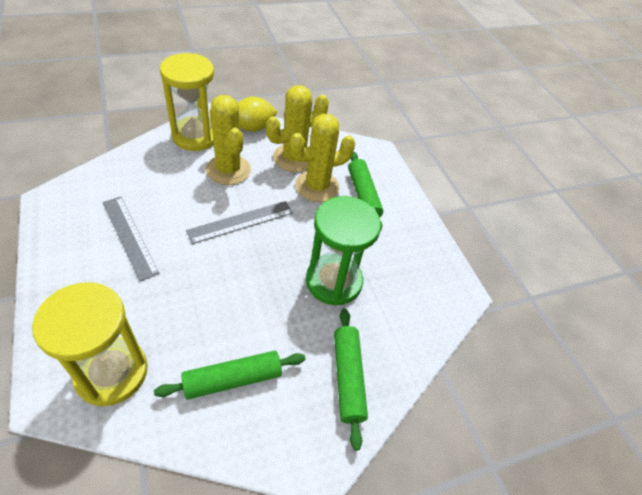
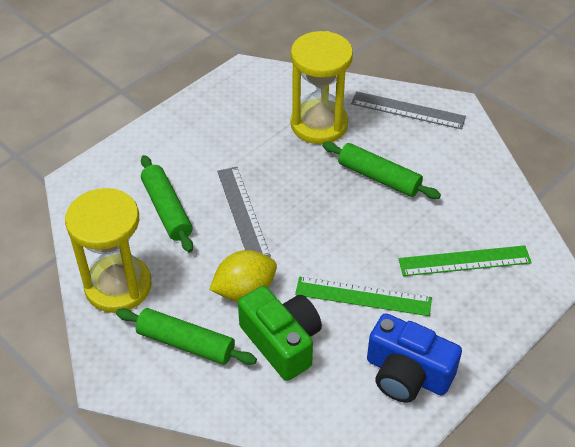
blue camera: none = 0 -> [367,313,462,403] = 1
green camera: none = 0 -> [238,286,322,381] = 1
green hourglass: [306,196,381,306] = 1 -> none = 0
green ruler: none = 0 -> [295,277,432,316] [399,245,532,276] = 2
yellow cactus: [206,95,251,185] [266,85,329,172] [289,114,355,202] = 3 -> none = 0

